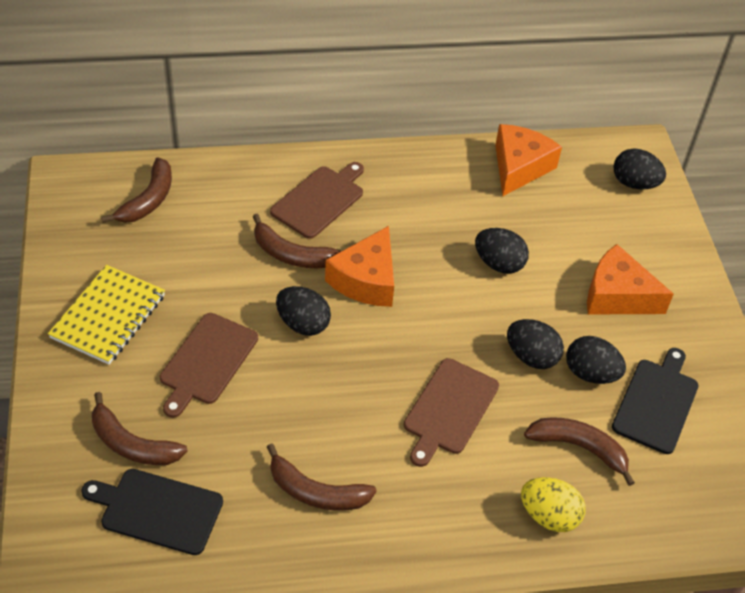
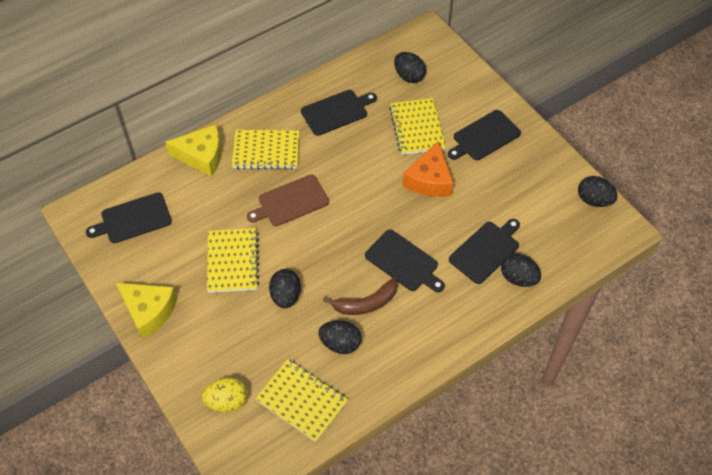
black cutting board: [81,469,223,555] [612,348,699,454] = 2 -> [86,192,172,243] [301,90,377,136] [365,230,445,292] [448,110,521,160] [449,219,520,284] = 5
brown banana: [92,392,188,465] [101,157,172,223] [253,214,341,268] [267,444,377,511] [524,417,635,486] = 5 -> [323,278,398,315] = 1
brown cutting board: [160,313,258,418] [270,162,364,239] [404,358,499,467] = 3 -> [247,175,329,226] = 1
orange cheese: [325,226,394,307] [495,124,562,196] [587,244,674,314] = 3 -> [403,141,454,197] = 1
yellow cheese: none = 0 -> [116,283,177,339] [165,124,221,177] = 2
yellow notebook: [48,265,165,365] = 1 -> [207,228,259,293] [232,130,299,170] [255,359,348,442] [389,98,446,155] = 4

